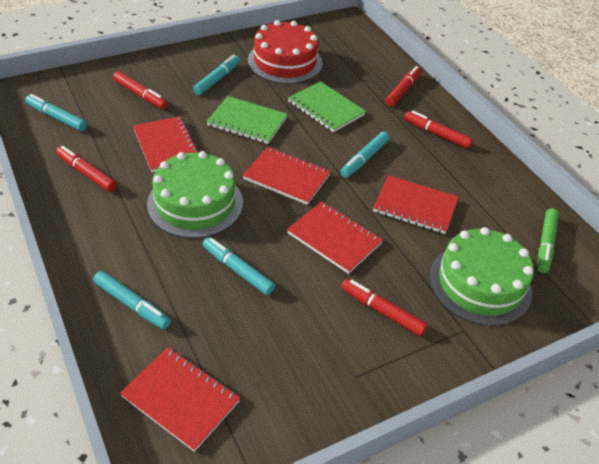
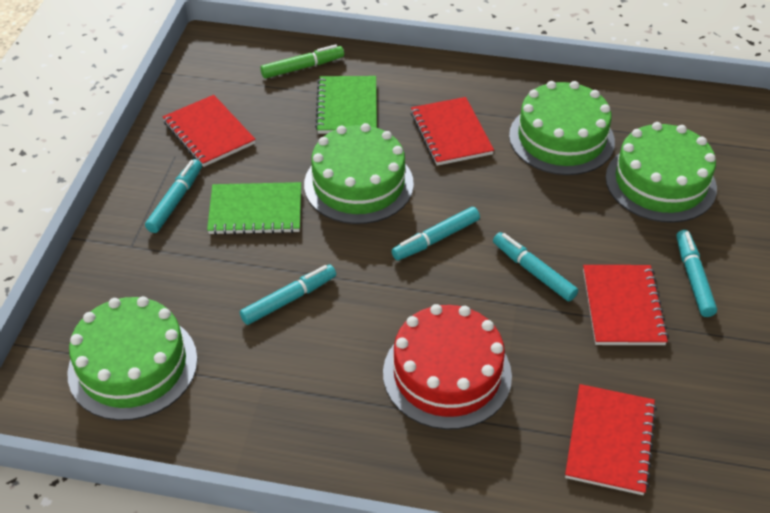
green cake: [147,151,243,238] [429,227,534,326] = 2 -> [67,296,198,421] [304,123,414,224] [509,81,615,175] [606,122,717,223] = 4
red marker: [56,146,117,192] [113,71,168,109] [341,279,428,336] [385,66,421,107] [404,110,473,149] = 5 -> none = 0
red notebook: [120,347,240,452] [133,116,199,173] [243,147,331,205] [287,201,383,274] [373,175,459,234] = 5 -> [162,95,256,167] [411,97,494,166] [565,384,657,495] [583,265,669,345] = 4

